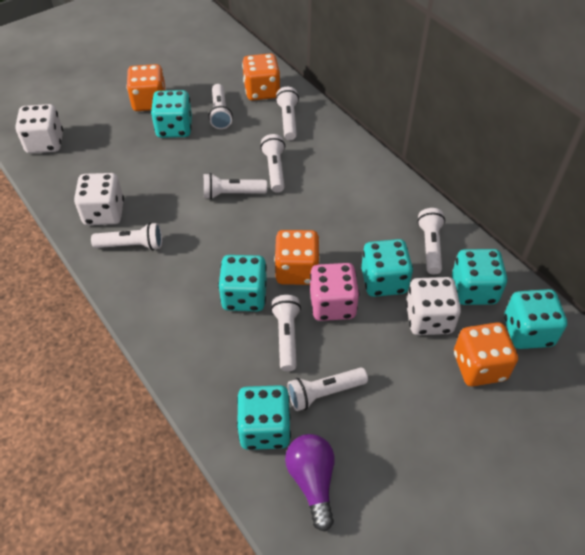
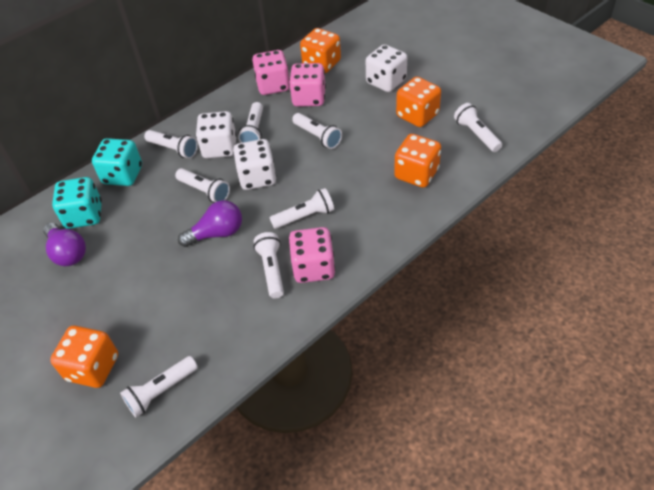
pink dice: [310,263,359,321] = 1 -> [252,50,290,95] [289,63,326,106] [289,227,335,283] = 3
purple light bulb: [285,434,335,532] = 1 -> [43,223,86,266] [178,200,242,247] = 2
turquoise dice: [151,90,192,138] [218,255,267,311] [237,385,291,450] [361,239,413,297] [452,249,507,305] [504,289,567,349] = 6 -> [52,177,102,229] [92,138,142,186] = 2

